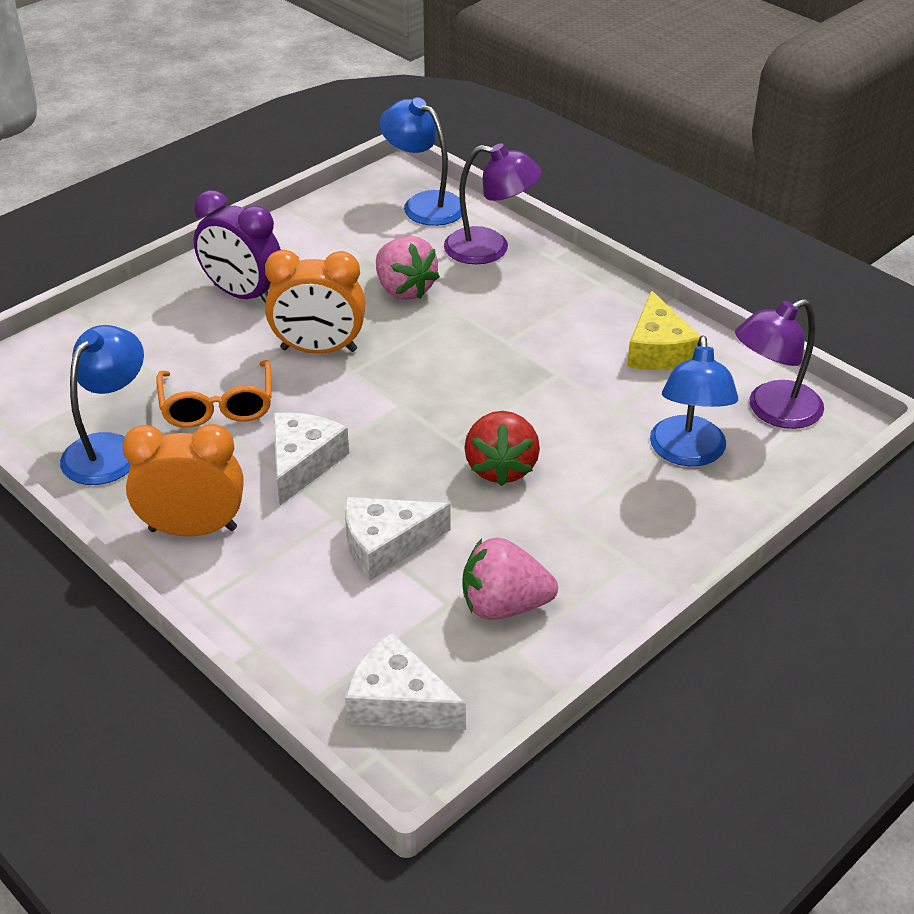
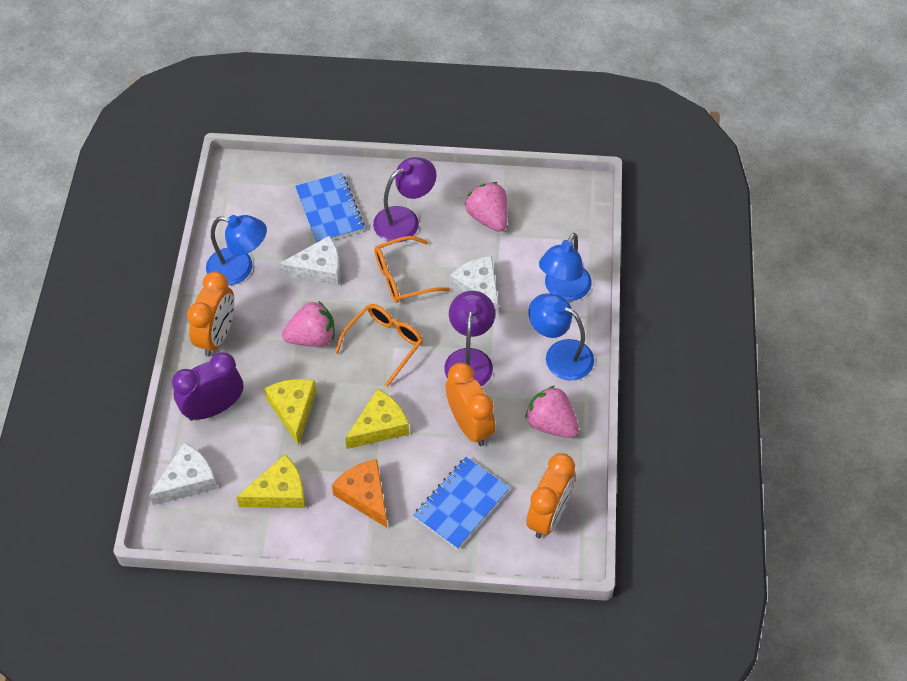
blue notebook: none = 0 -> [295,173,365,243] [413,457,510,550] = 2
orange cheese: none = 0 -> [332,459,387,528] = 1
orange clock: [122,424,244,536] [265,250,365,354] = 2 -> [187,272,234,356] [445,363,496,446] [527,453,575,538] = 3
orange glasses: [156,360,272,428] = 1 -> [335,304,423,387] [374,236,450,303] = 2
pink strawberry: [376,236,440,300] [463,538,558,620] = 2 -> [282,301,335,347] [465,182,508,232] [525,386,579,438] = 3
red strawberry: [465,411,540,486] = 1 -> none = 0
yellow cheese: [627,290,700,370] = 1 -> [236,454,305,508] [264,379,317,446] [345,389,409,449] = 3

